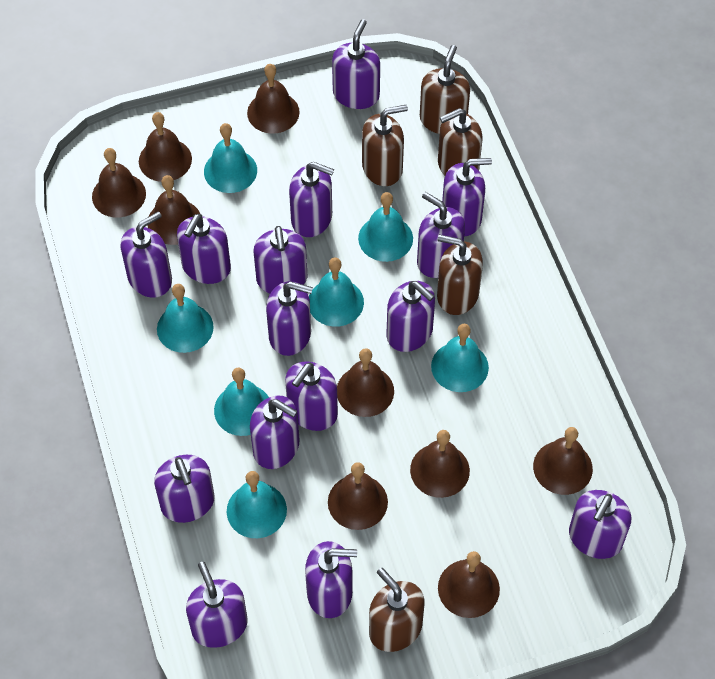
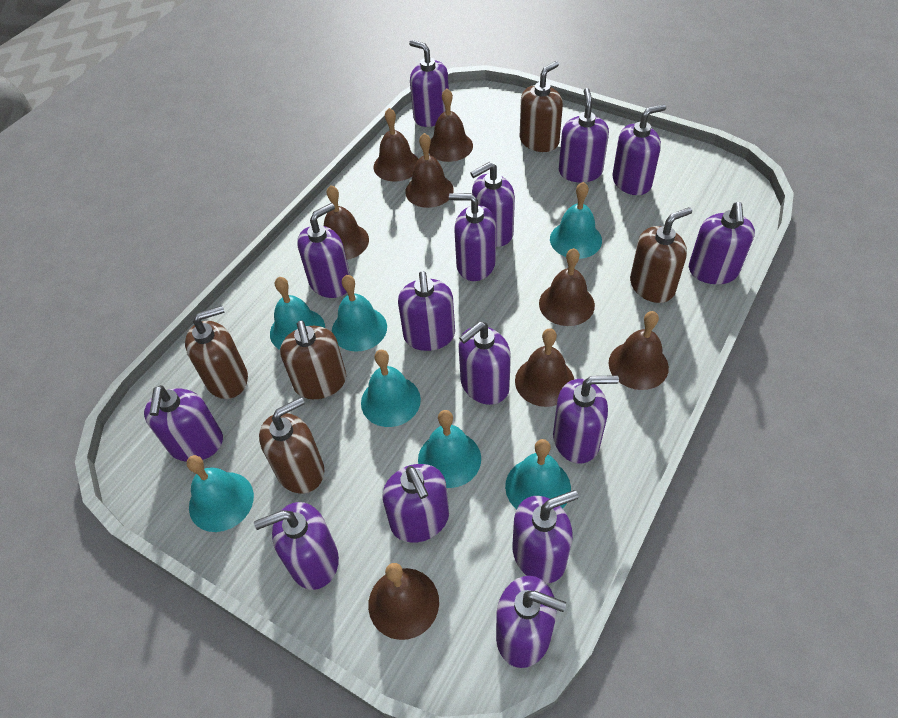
brown bell: [92,148,146,218] [139,112,192,182] [147,175,200,245] [247,64,300,134] [328,462,388,530] [337,348,394,417] [410,430,470,498] [438,551,500,618] [533,427,593,495] = 9 -> [324,185,369,260] [368,563,439,640] [373,108,418,182] [405,133,454,208] [429,89,473,162] [515,328,574,407] [539,248,595,326] [609,311,669,390] = 8

